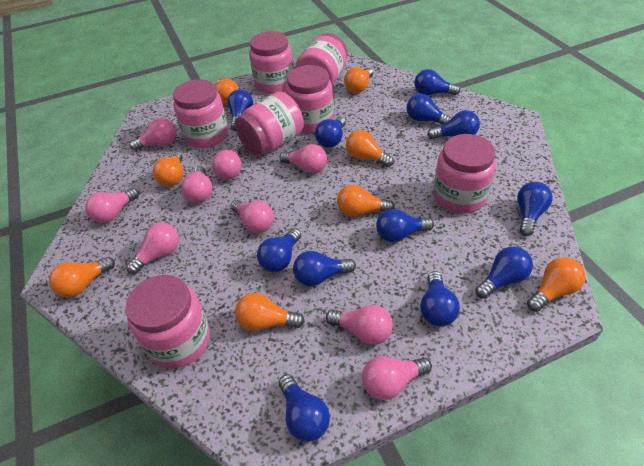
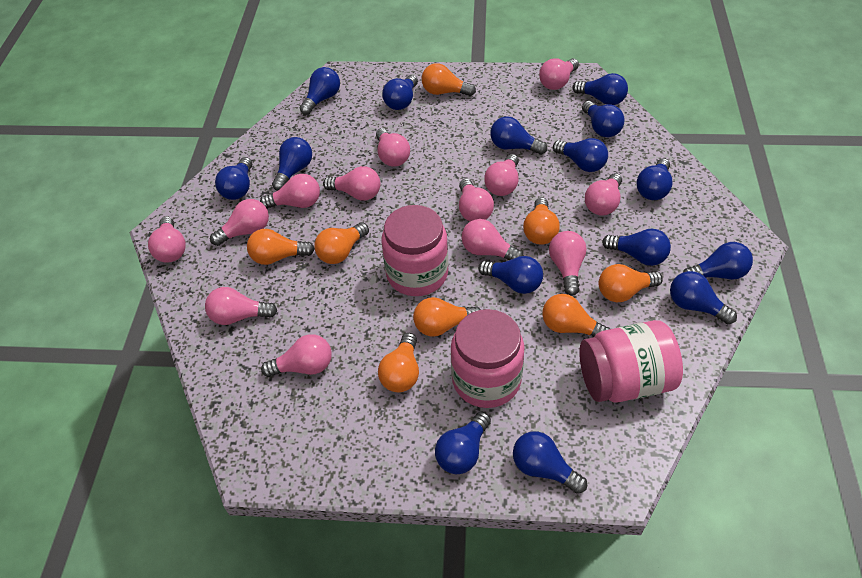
blue light bulb: [227,89,253,131] [257,228,301,272] [279,374,330,442] [293,251,356,286] [315,117,346,148] [376,209,434,242] [407,94,452,125] [414,69,460,95] [420,271,460,327] [427,110,480,139] [475,246,533,299] [517,182,553,236] = 12 -> [215,157,252,200] [272,137,312,191] [300,67,340,115] [382,75,418,110] [435,412,491,474] [478,256,543,294] [490,116,547,155] [513,431,587,494] [553,138,608,172] [572,73,628,105] [582,101,625,137] [602,229,671,266] [636,158,673,200] [670,271,737,324] [683,242,753,280] = 15
pink jar: [125,275,210,369] [173,79,228,148] [235,92,304,156] [249,31,294,94] [285,65,334,133] [295,33,348,85] [433,134,496,214] = 7 -> [382,205,448,296] [451,309,525,408] [579,320,683,403] = 3
pink light bulb: [85,188,139,223] [126,223,179,274] [130,118,177,151] [181,166,212,203] [212,145,241,180] [231,200,274,233] [279,144,327,174] [326,305,393,345] [362,356,432,400] = 9 -> [148,216,186,263] [205,287,277,325] [210,199,269,246] [260,174,320,209] [261,334,332,377] [323,166,380,201] [376,128,410,167] [459,179,494,221] [462,219,524,260] [484,154,519,196] [539,58,579,90] [549,231,586,296] [585,173,622,216] = 13

